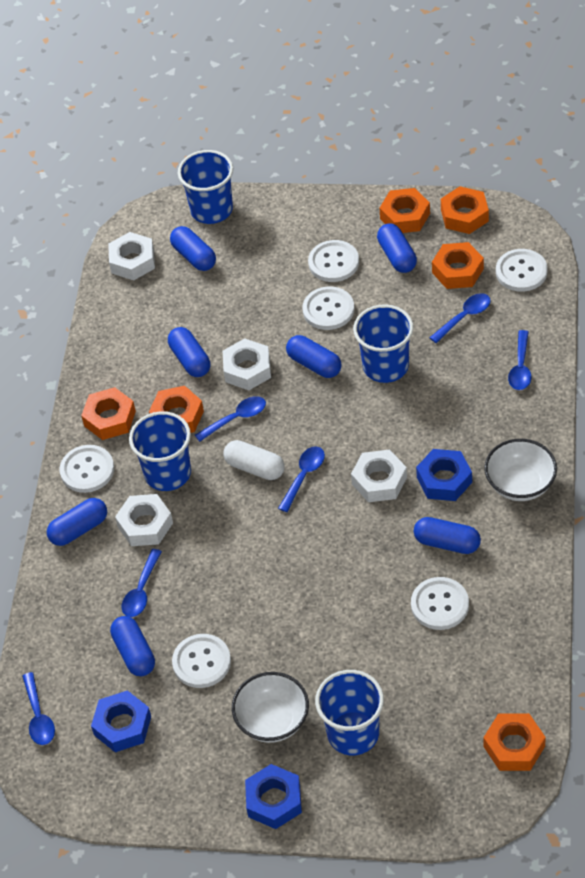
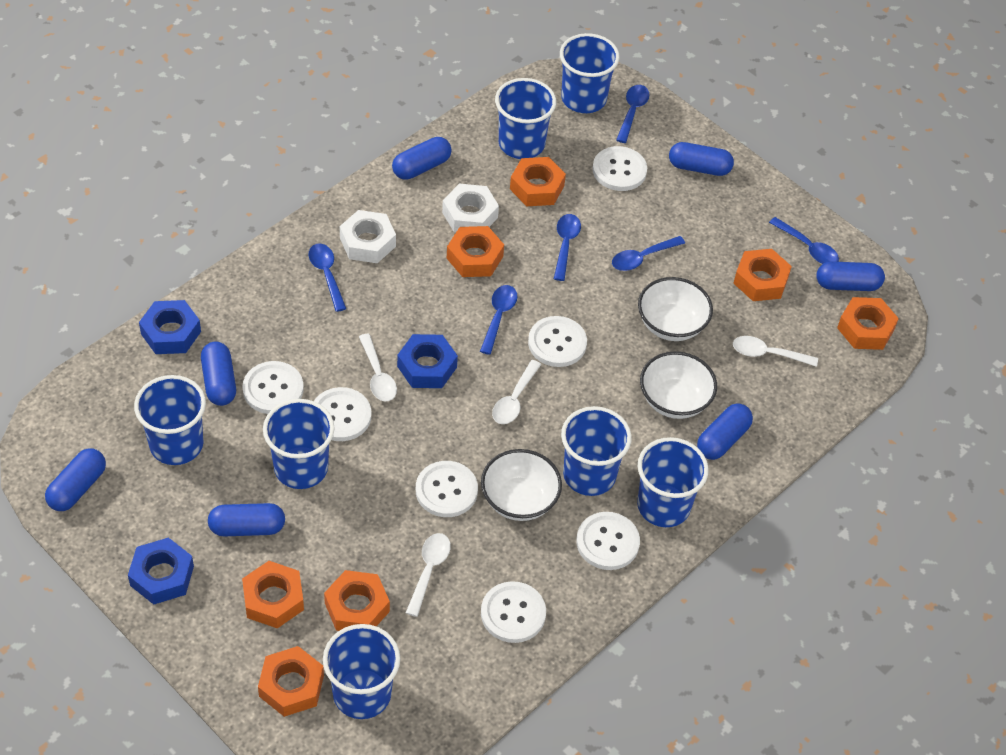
blue cup: [129,411,191,491] [178,150,233,224] [315,670,384,755] [353,304,414,383] = 4 -> [134,375,206,465] [263,399,335,489] [323,624,400,719] [495,78,556,159] [560,33,620,113] [561,406,632,496] [637,437,709,527] = 7
orange nut: [81,387,136,440] [149,386,204,433] [379,188,430,233] [432,242,484,289] [441,186,489,234] [483,713,546,771] = 6 -> [242,561,304,628] [258,646,324,717] [324,570,390,631] [447,226,504,277] [510,157,566,206] [733,249,792,301] [837,297,899,350] = 7
white bowl: [232,672,309,743] [484,439,557,501] = 2 -> [481,449,562,521] [638,277,713,341] [640,351,717,419] = 3
white button: [60,445,114,493] [172,634,231,688] [302,287,354,330] [308,240,359,282] [411,577,469,630] [496,249,548,292] = 6 -> [242,361,304,414] [314,387,371,441] [416,461,478,517] [481,581,546,643] [528,316,587,367] [576,512,640,570] [592,146,647,191] = 7
white capsule: [223,440,285,480] = 1 -> none = 0
white nut: [108,232,155,280] [115,494,173,546] [223,338,271,390] [351,449,407,502] = 4 -> [340,210,396,263] [442,184,499,232] = 2
white spoon: none = 0 -> [359,334,397,401] [406,533,451,617] [492,360,542,424] [733,336,818,367] = 4

